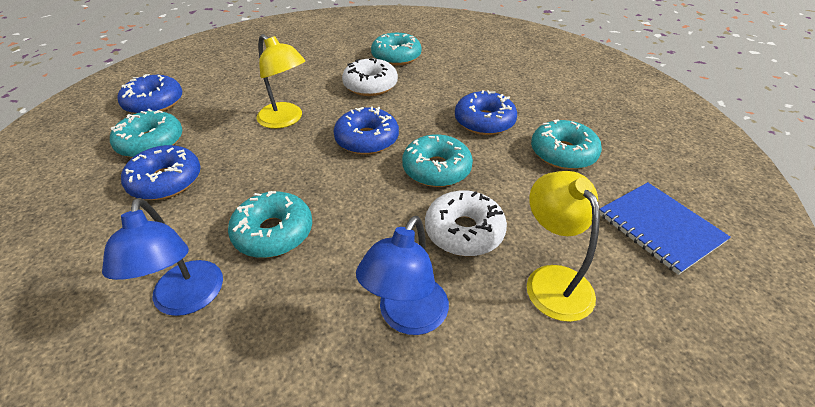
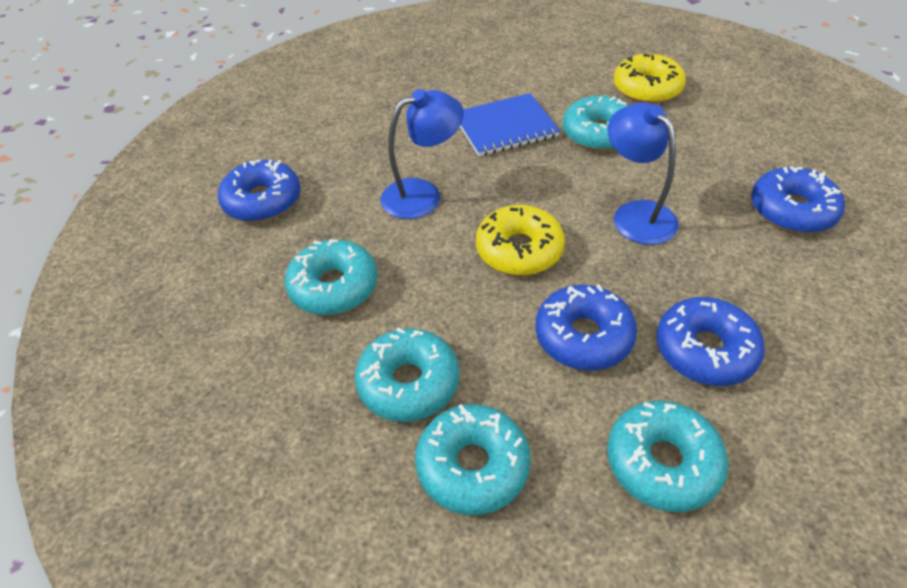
white donut: [342,58,398,96] [425,190,507,256] = 2 -> none = 0
yellow donut: none = 0 -> [476,205,565,275] [614,54,686,104] = 2
yellow lamp: [256,34,305,129] [527,171,600,322] = 2 -> none = 0

